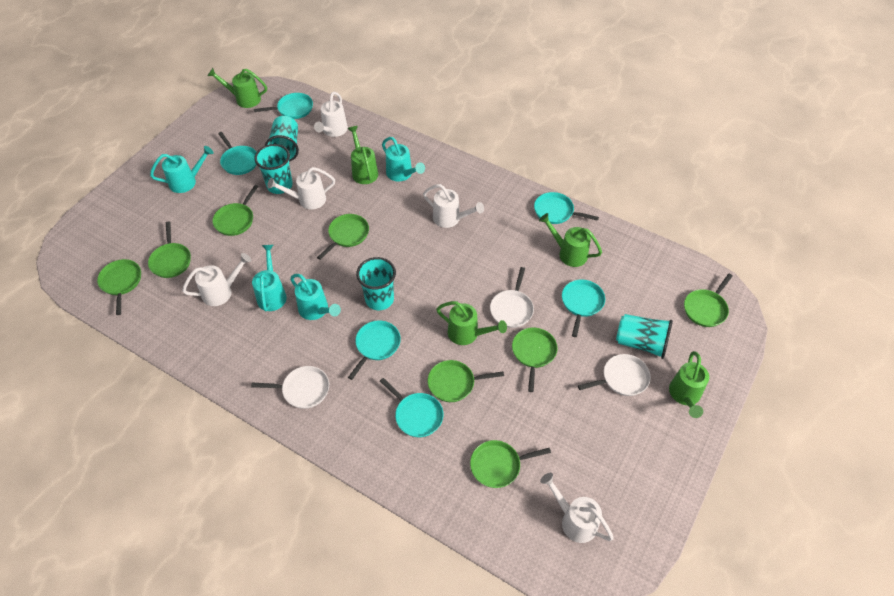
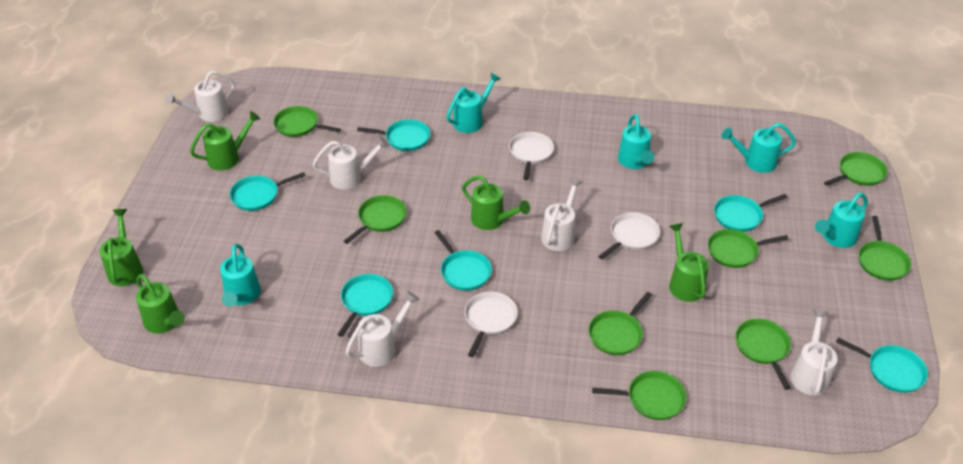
turquoise cup: [254,144,293,194] [265,116,299,162] [356,257,396,310] [616,314,673,359] = 4 -> none = 0
turquoise watering can: [150,146,213,193] [252,245,287,311] [290,274,341,320] [382,137,425,181] = 4 -> [220,244,261,307] [446,73,500,133] [618,114,654,169] [721,123,796,173] [815,193,868,248] = 5

